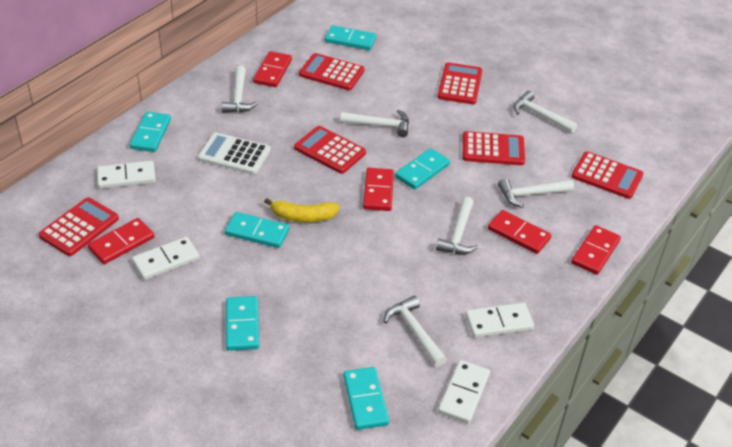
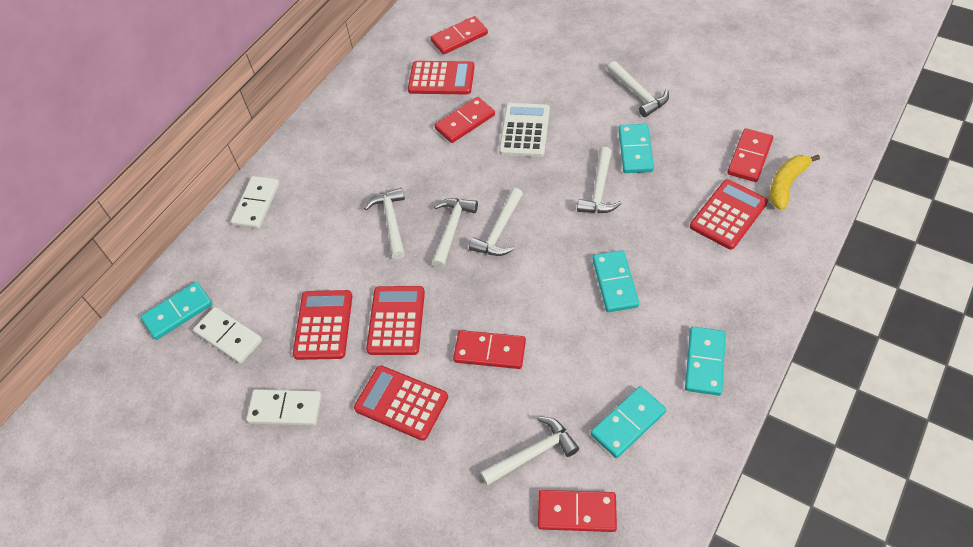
red calculator: [39,197,119,256] [294,126,366,174] [299,53,364,90] [437,63,482,104] [463,131,525,165] [571,152,644,199] = 6 -> [293,290,352,360] [354,365,448,441] [366,286,425,355] [408,61,475,94] [690,179,768,250] = 5
turquoise domino: [130,112,171,152] [225,212,289,248] [226,296,259,351] [325,25,376,50] [343,367,389,430] [395,148,450,190] = 6 -> [140,282,212,340] [591,386,666,458] [592,250,639,312] [618,124,654,173] [685,327,726,396] = 5
white domino: [97,161,156,189] [132,237,200,280] [438,360,490,424] [465,303,534,338] = 4 -> [193,307,262,364] [231,176,280,229] [246,389,322,426] = 3

